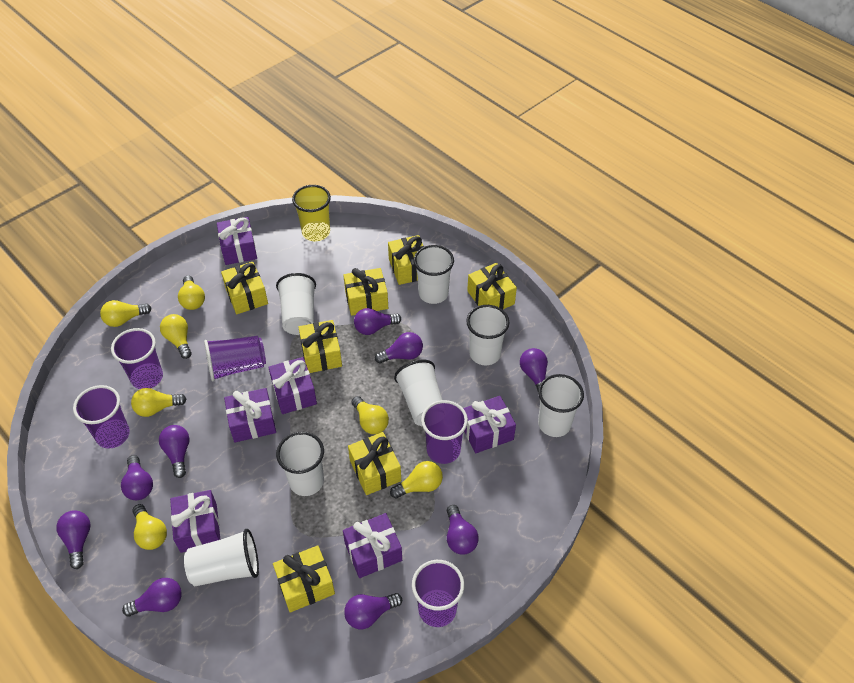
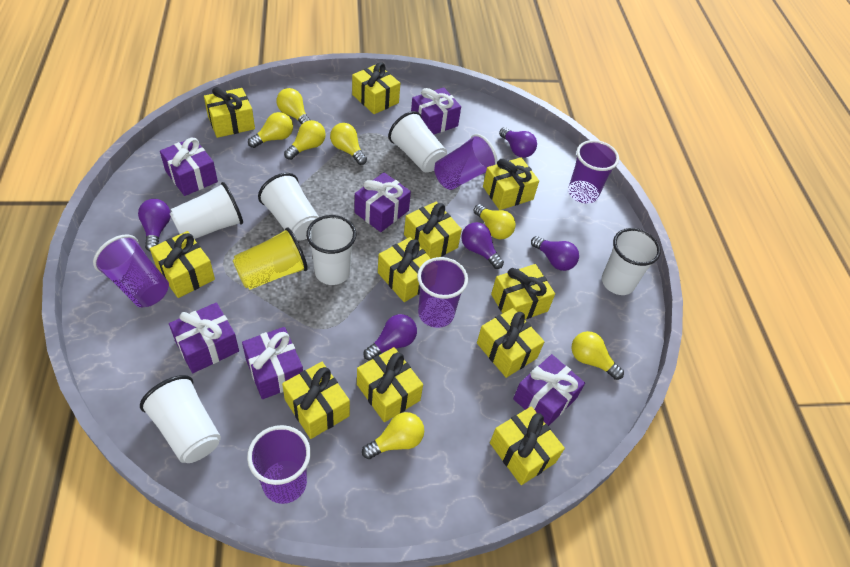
purple light bulb: [56,510,91,569] [121,455,153,500] [122,578,182,617] [159,425,190,478] [344,593,402,629] [354,308,401,335] [375,332,423,364] [447,505,479,555] [520,348,548,390] = 9 -> [138,199,171,252] [364,314,417,361] [461,222,504,269] [499,127,537,158] [531,236,579,271] = 5
white cup: [184,529,259,586] [276,273,316,335] [276,432,324,496] [394,360,443,426] [414,245,454,304] [466,305,510,365] [538,374,584,437] = 7 -> [140,375,221,463] [169,182,243,239] [258,173,319,241] [306,215,356,285] [388,111,447,172] [602,228,661,295] = 6
yellow gift: [221,262,268,314] [273,545,335,612] [298,320,342,373] [343,268,388,316] [348,432,401,495] [388,235,424,285] [467,263,517,310] = 7 -> [150,231,215,298] [204,87,255,138] [282,362,350,439] [352,62,400,114] [357,347,423,422] [378,237,431,302] [404,201,462,259] [477,308,544,378] [483,157,539,210] [490,406,565,485] [491,264,555,319] = 11

